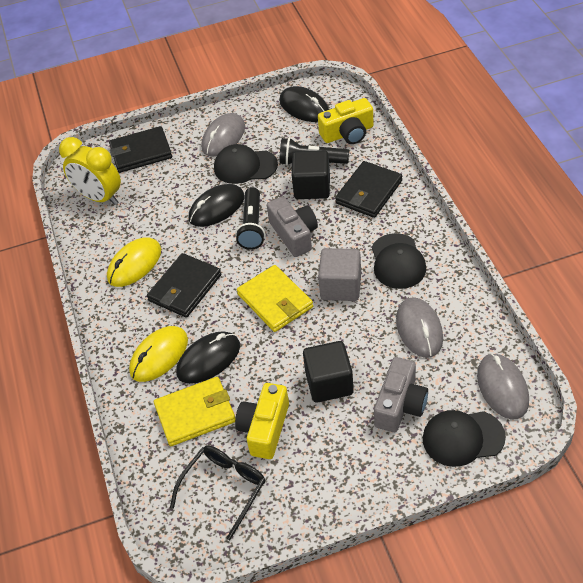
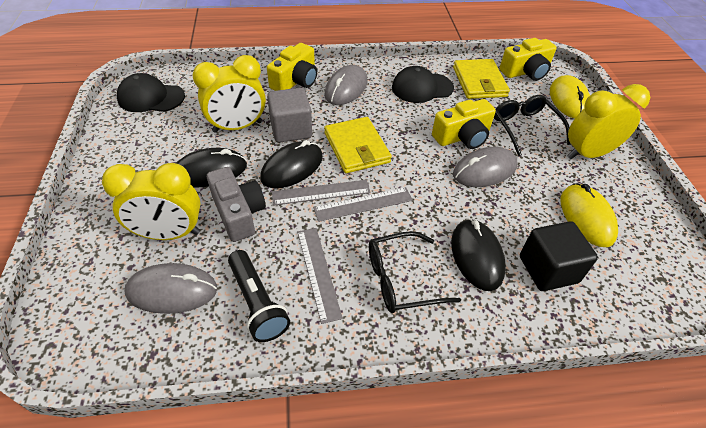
black cap: [214,144,278,184] [372,233,426,289] [423,410,506,467] = 3 -> [117,73,185,112] [392,66,454,103] = 2
black cube: [292,150,330,199] [303,341,354,403] = 2 -> [520,221,598,291] = 1
black flashlight: [235,187,265,250] [280,138,349,165] = 2 -> [228,250,290,342] = 1
black glasses: [170,446,265,540] = 1 -> [369,231,461,313] [494,95,571,156] = 2
black wallet: [109,126,172,173] [147,253,221,318] [335,161,402,218] = 3 -> none = 0
grey camera: [267,196,318,257] [374,357,428,432] = 2 -> [207,167,266,242] = 1
grey ruler: none = 0 -> [272,180,370,205] [297,228,343,324] [314,187,413,222] = 3
yellow camera: [235,383,289,459] [318,98,373,144] = 2 -> [267,43,317,91] [432,99,496,149] [499,38,557,81] = 3
yellow clock: [59,137,121,205] = 1 -> [102,163,200,240] [193,55,266,133] [567,84,650,159] = 3

